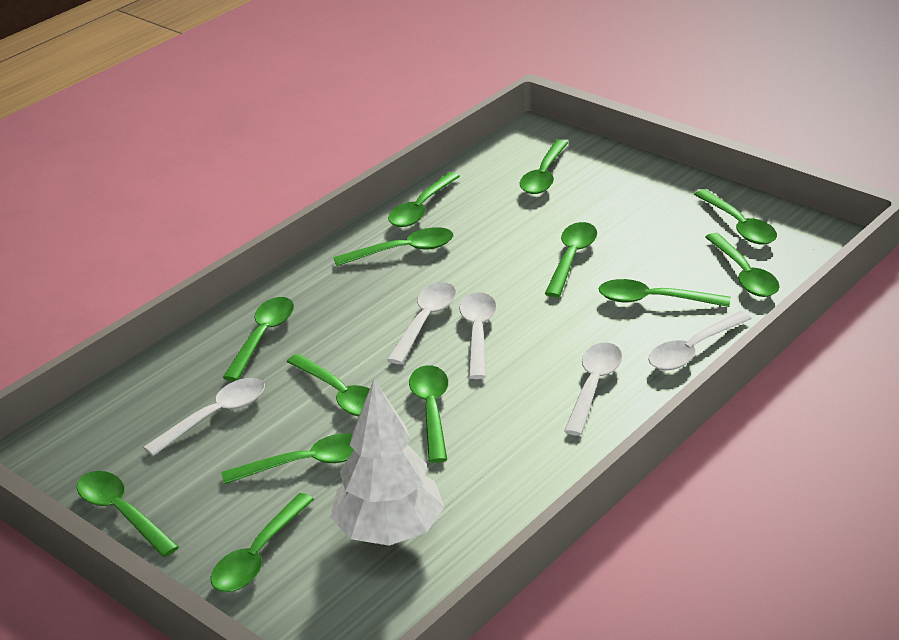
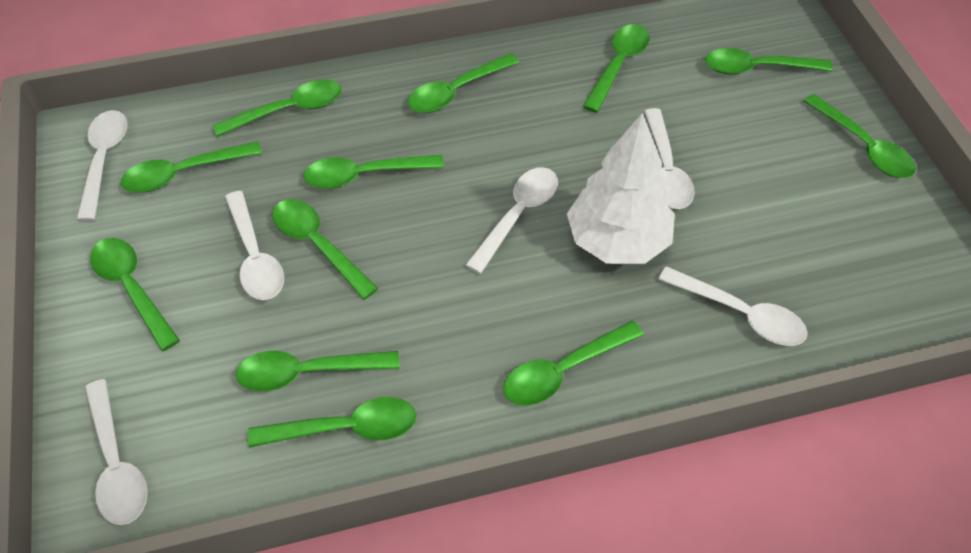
green spoon: [77,471,179,557] [211,493,314,592] [221,433,354,484] [223,297,294,381] [287,354,370,417] [333,227,454,266] [388,172,460,227] [409,365,448,463] [520,140,568,194] [545,222,597,297] [599,279,730,307] [694,190,777,245] [705,233,780,297] = 13 -> [90,238,180,351] [121,141,262,193] [212,79,342,137] [236,351,400,391] [248,397,416,447] [273,199,378,300] [304,155,444,189] [408,53,520,113] [503,321,644,406] [583,24,650,113] [705,48,833,75] [804,94,916,178] = 12
white spoon: [143,378,265,456] [387,282,456,364] [459,292,497,379] [564,343,622,436] [648,311,752,370] = 5 -> [77,110,128,221] [85,379,148,525] [225,191,284,300] [465,167,558,274] [644,108,695,209] [658,266,808,346] = 6

